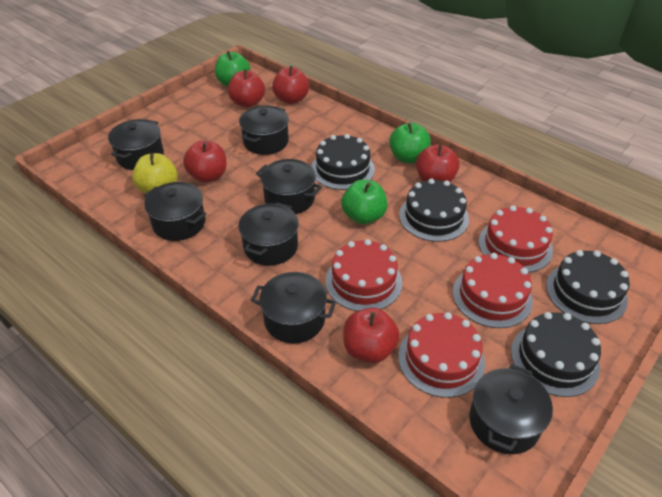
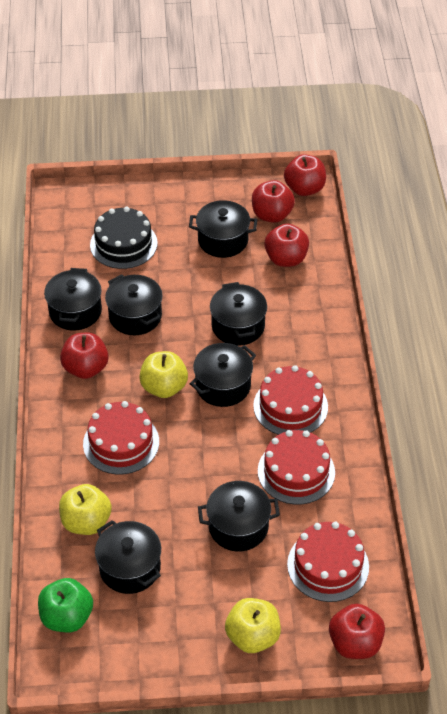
black cake: [311,134,375,190] [399,179,469,242] [511,312,601,397] [546,250,630,324] = 4 -> [90,207,158,269] = 1
green apple: [215,51,251,87] [341,180,387,224] [389,123,431,163] = 3 -> [38,578,93,632] = 1
yellow apple: [132,153,178,193] = 1 -> [59,484,112,535] [139,351,188,398] [225,598,281,653] = 3

